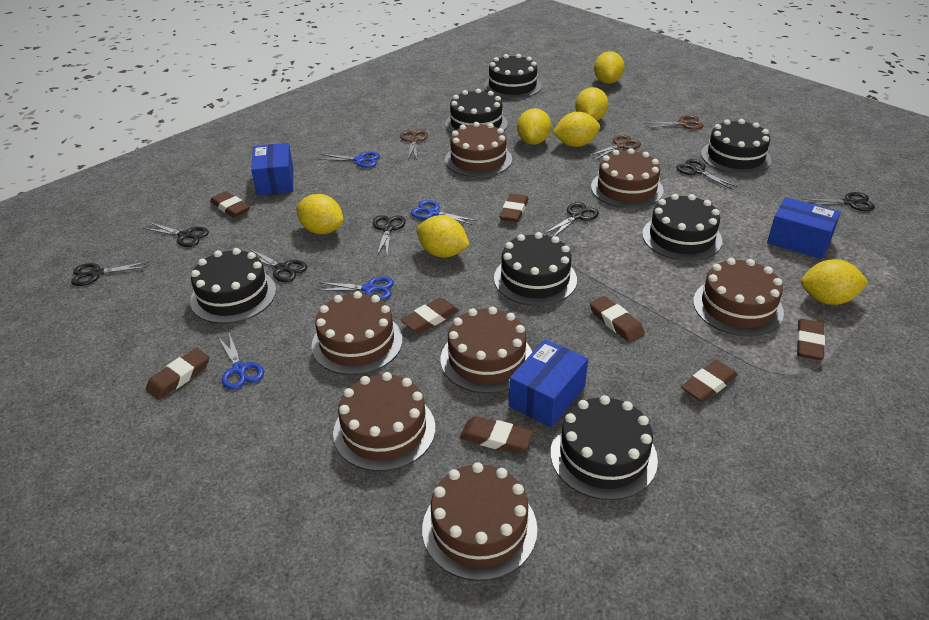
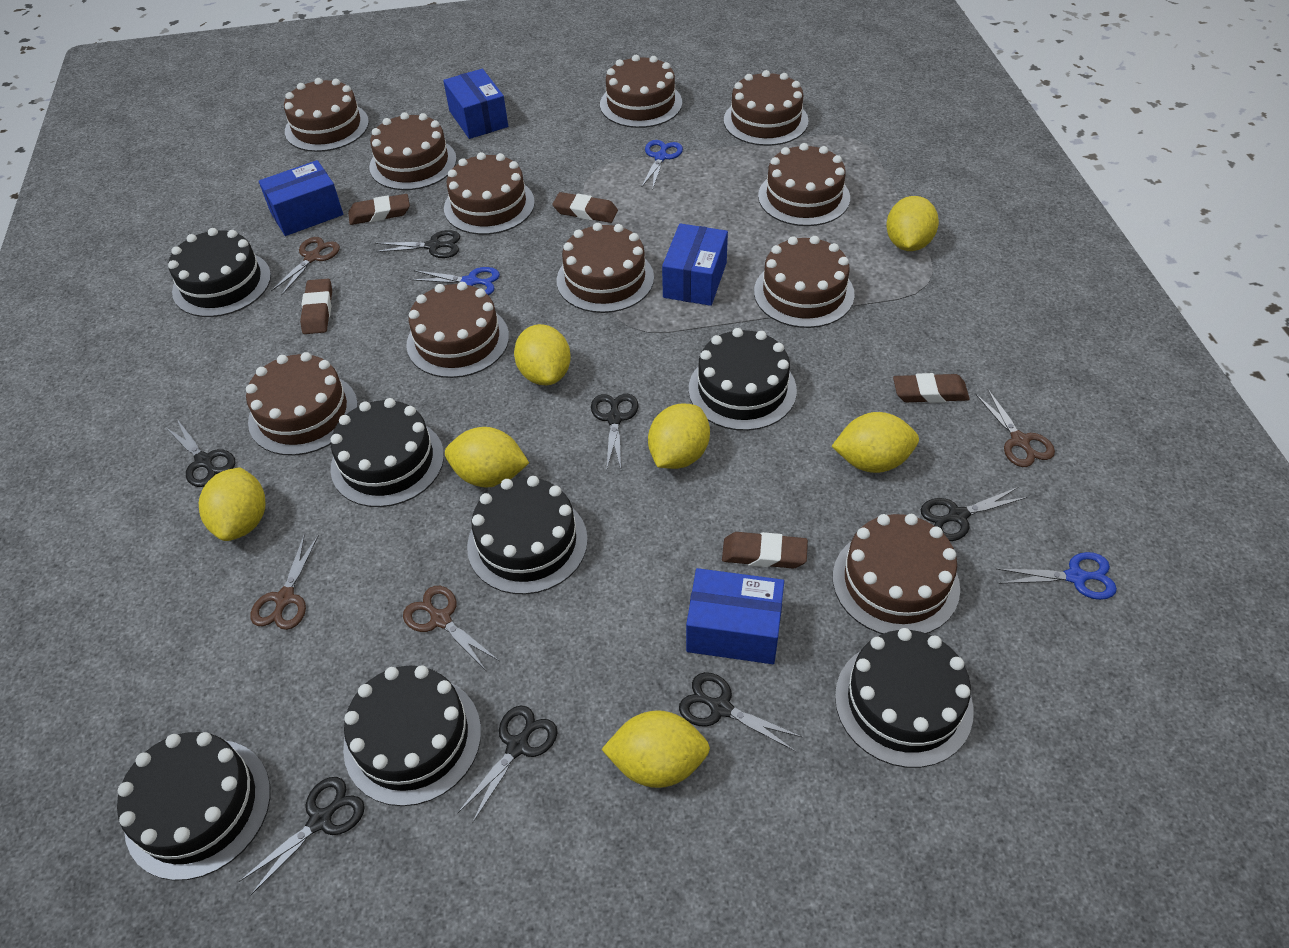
blue box: [251,143,293,195] [509,339,588,428] [767,197,841,259] = 3 -> [259,160,343,236] [443,69,508,139] [662,223,728,306] [686,568,784,664] = 4
blue scissors: [218,333,264,390] [317,276,394,300] [318,152,380,168] [411,200,477,225] = 4 -> [410,267,500,295] [641,140,683,188] [997,552,1117,600] = 3
brown cake: [311,291,403,375] [333,372,435,471] [422,462,537,581] [441,307,532,393] [445,122,512,177] [591,148,664,209] [693,258,784,336] = 7 -> [246,352,358,456] [284,78,369,152] [369,112,457,190] [406,282,509,378] [444,152,535,235] [557,223,654,313] [600,55,682,128] [724,70,809,146] [754,236,855,328] [758,143,850,226] [833,514,960,634] = 11
brown eraser: [146,348,209,400] [210,191,250,218] [401,297,459,333] [460,416,533,454] [500,193,529,222] [590,296,645,343] [681,360,738,402] [796,319,825,360] = 8 -> [300,279,332,334] [348,194,410,225] [552,192,618,223] [722,532,808,569] [893,373,970,403] = 5
brown scissors: [400,130,428,160] [588,135,641,160] [644,115,703,130] = 3 -> [250,534,319,630] [271,237,340,295] [403,586,499,670] [975,389,1055,467] = 4

